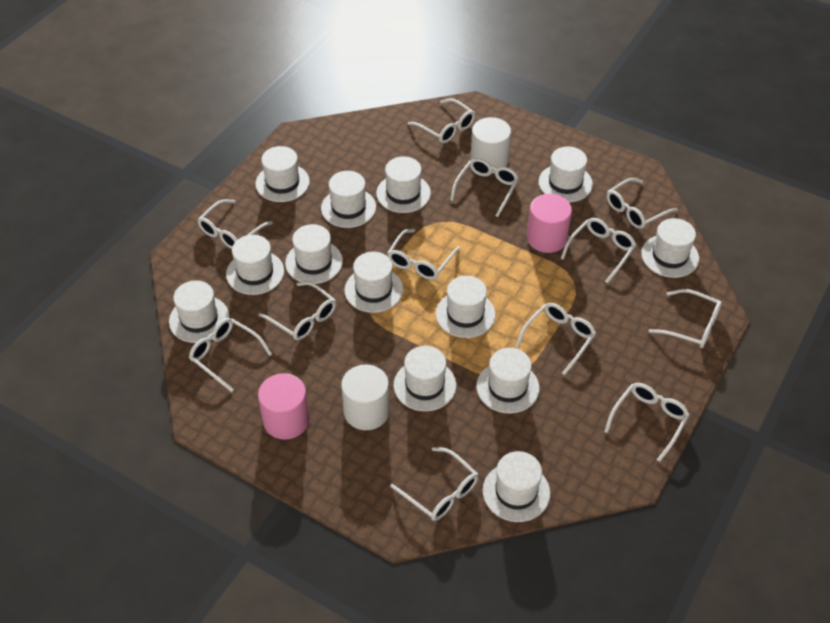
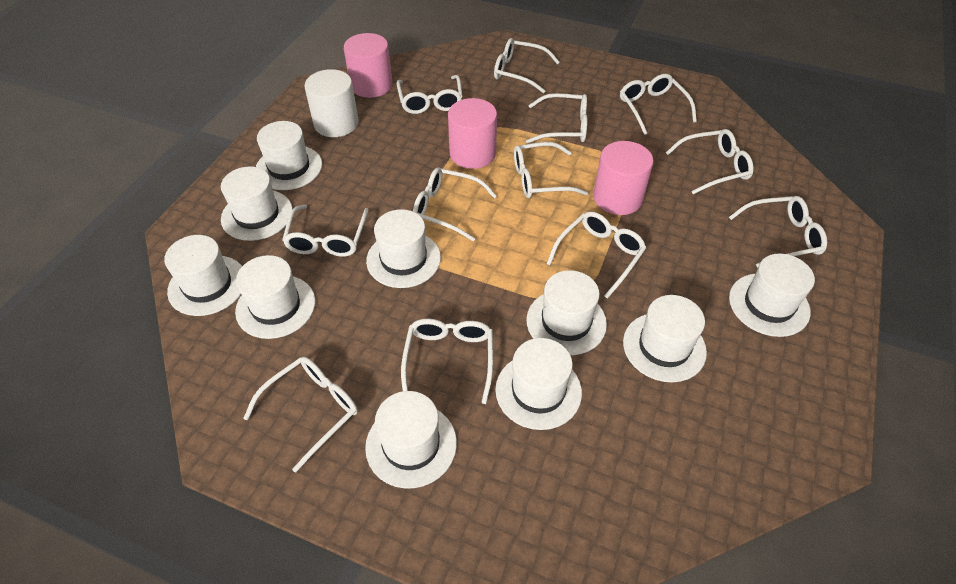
pink cylinder: [258,373,310,440] [527,194,572,253] = 2 -> [344,33,393,98] [448,98,497,169] [593,141,653,215] = 3
white cylinder: [341,365,390,430] [470,117,511,173] = 2 -> [304,69,359,137] = 1
white hat: [169,280,229,343] [226,235,284,295] [255,146,310,202] [285,224,343,284] [321,171,376,228] [344,252,403,313] [376,156,431,213] [394,346,456,411] [436,276,496,338] [476,348,539,414] [483,451,550,522] [539,146,593,202] [641,218,699,278] = 13 -> [164,235,242,316] [221,166,293,241] [235,255,315,339] [256,121,322,190] [365,391,457,488] [366,209,441,288] [495,338,582,430] [526,270,607,355] [623,295,707,382] [729,254,815,337] = 10

